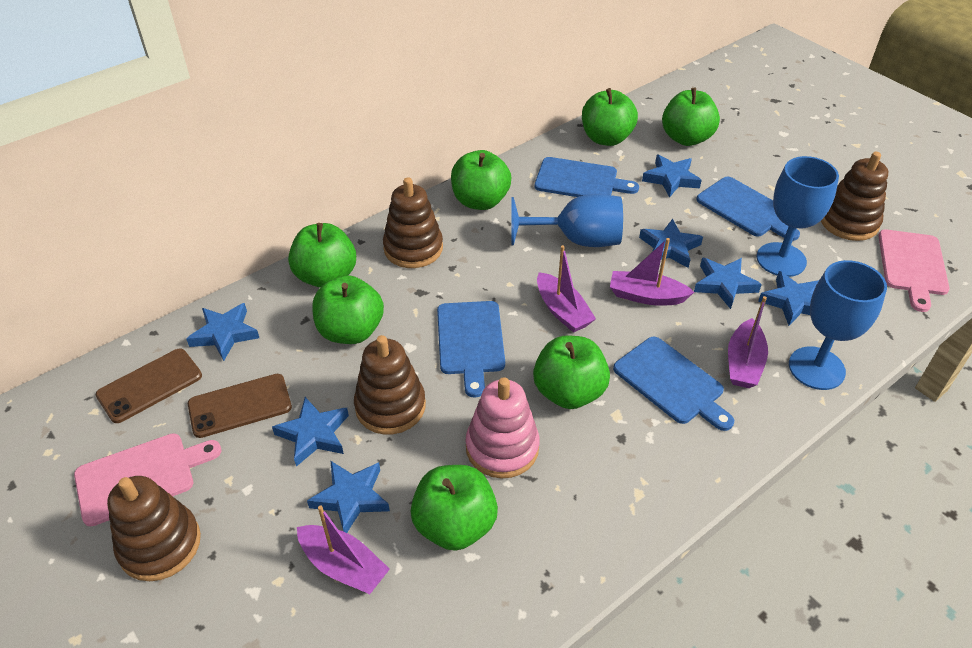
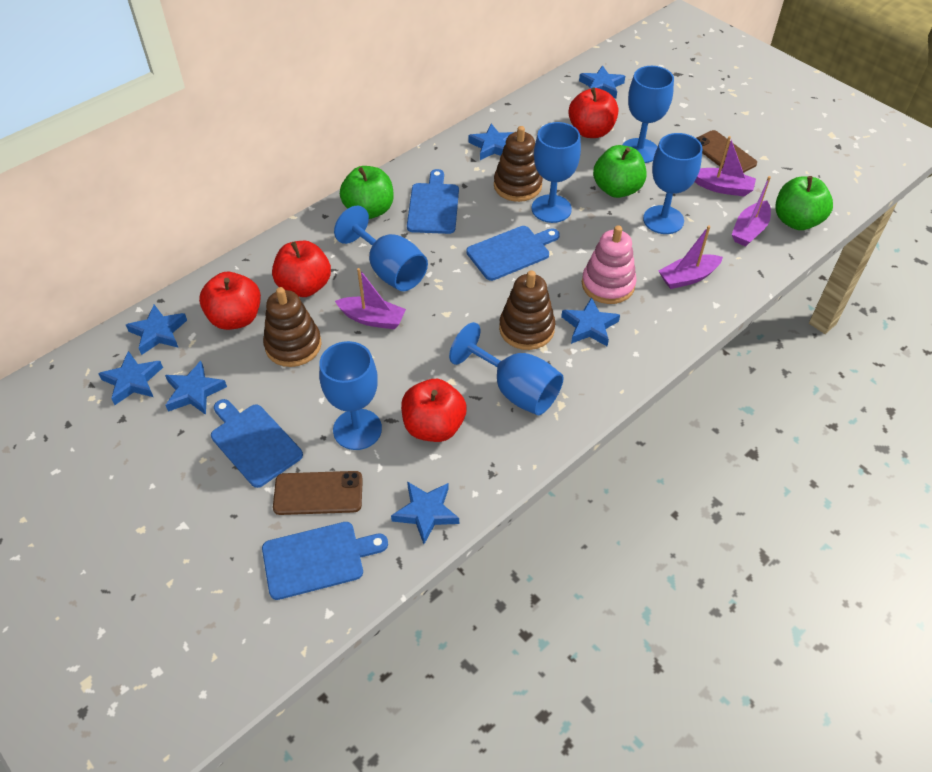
blue goblet: [511,194,623,247] [756,156,839,277] [789,260,887,390] = 3 -> [319,341,382,450] [334,206,428,291] [449,322,563,415] [532,122,581,223] [622,66,674,163] [643,133,703,234] = 6
brown stacking toy: [107,476,201,581] [354,335,426,435] [383,177,443,268] [821,152,888,241] = 4 -> [263,287,322,367] [494,126,543,202] [499,270,556,350] = 3
green apple: [288,223,356,287] [312,275,384,344] [411,465,498,551] [451,150,511,210] [533,335,610,409] [582,88,638,146] [662,88,720,146] = 7 -> [340,166,394,219] [593,145,646,198] [775,176,833,230] = 3
pink cutting board: [74,433,221,526] [878,229,950,312] = 2 -> none = 0
red apple: none = 0 -> [199,272,261,330] [272,241,331,297] [401,379,467,442] [568,88,618,138] = 4

